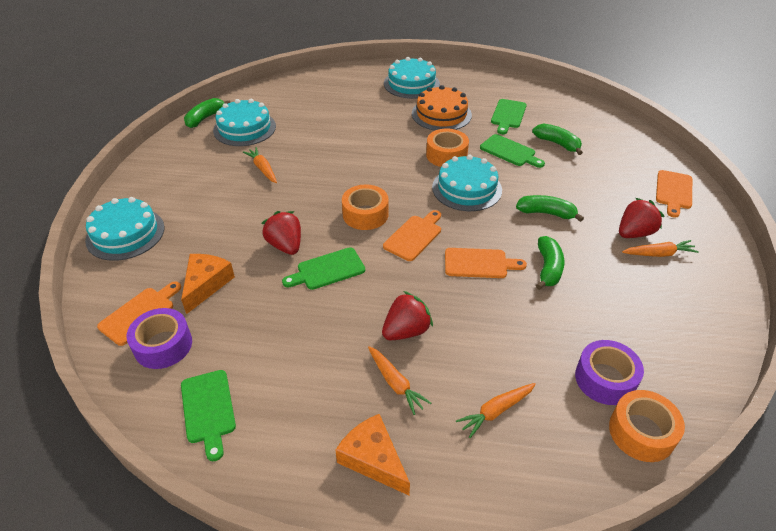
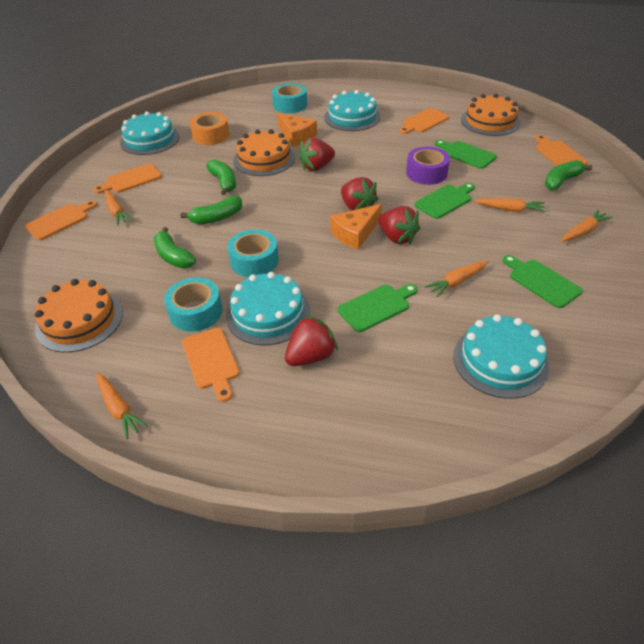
orange cake: [412,85,472,130] = 1 -> [35,279,123,353] [233,129,295,176] [461,94,520,136] = 3
orange carrot: [243,147,277,183] [368,346,431,415] [456,383,536,438] [622,240,699,257] = 4 -> [96,373,148,439] [105,190,133,225] [425,260,489,297] [474,198,546,212] [561,210,613,242] = 5
orange cutting board: [97,281,181,346] [383,210,441,261] [445,248,527,278] [656,170,692,218] = 4 -> [25,200,97,240] [93,163,162,194] [182,328,239,402] [399,108,449,134] [535,135,588,166] = 5
orange tape: [342,185,389,230] [426,129,469,167] [609,390,685,462] = 3 -> [190,112,229,145] = 1
purple tape: [126,308,192,369] [575,340,644,405] = 2 -> [406,147,450,185] = 1
red strawberry: [261,211,301,255] [382,291,433,340] [619,198,664,238] = 3 -> [285,315,338,366] [298,138,335,171] [341,177,379,210] [379,206,421,244] = 4
turquoise tape: none = 0 -> [164,277,222,332] [227,229,279,277] [272,83,307,113] = 3

